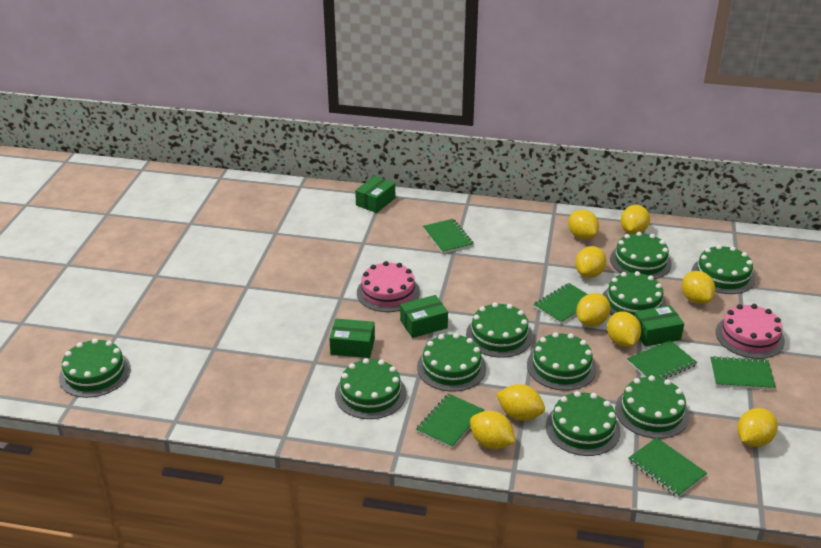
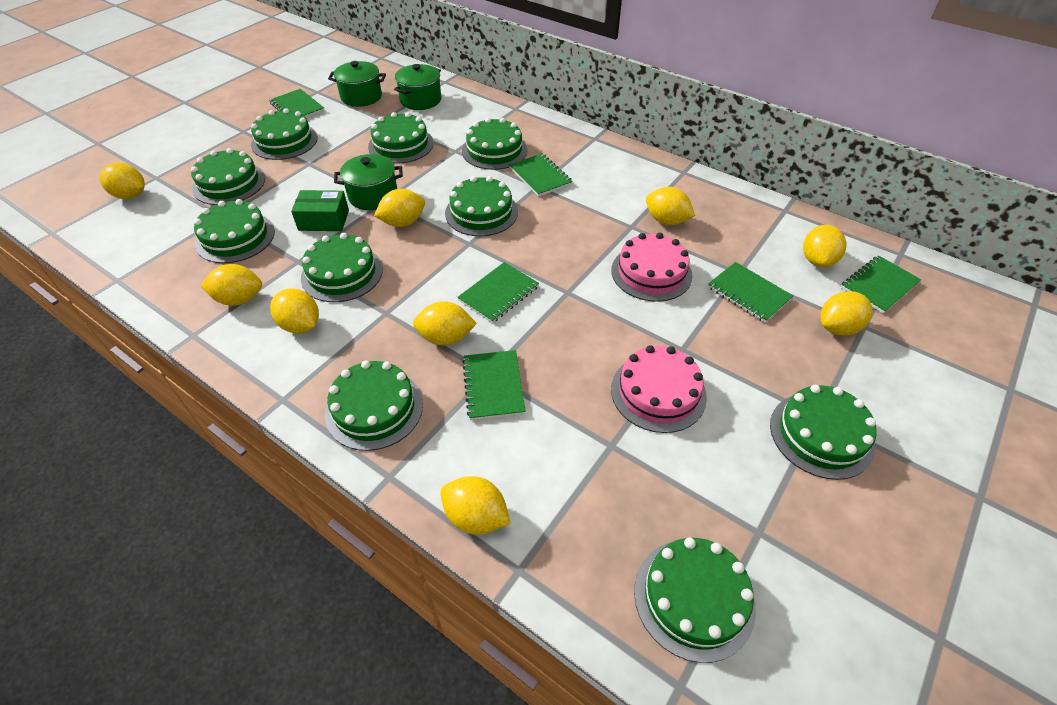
green box: [329,319,375,358] [355,176,395,213] [400,295,448,338] [634,305,684,346] = 4 -> [291,190,349,231] = 1
green pot: none = 0 -> [328,61,386,107] [334,154,403,210] [394,64,441,110] = 3

